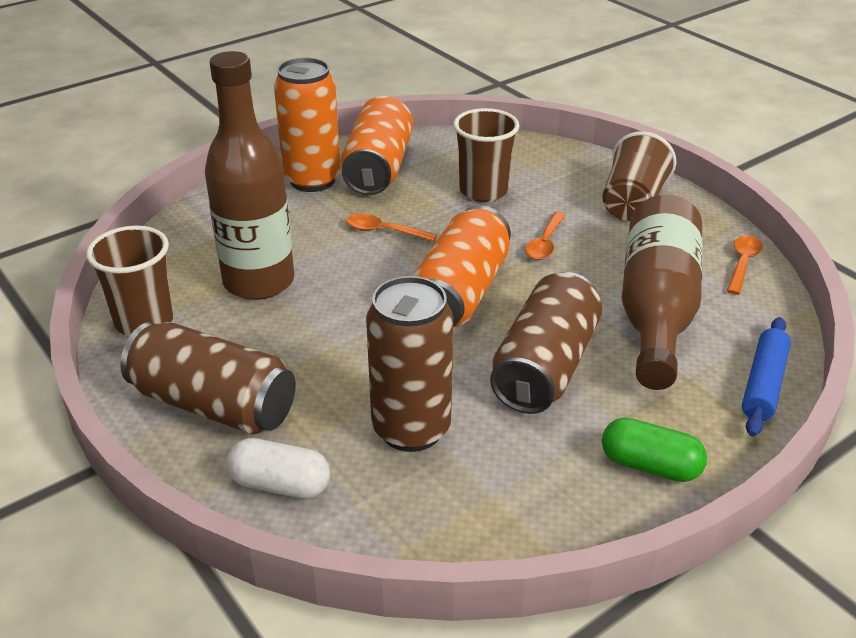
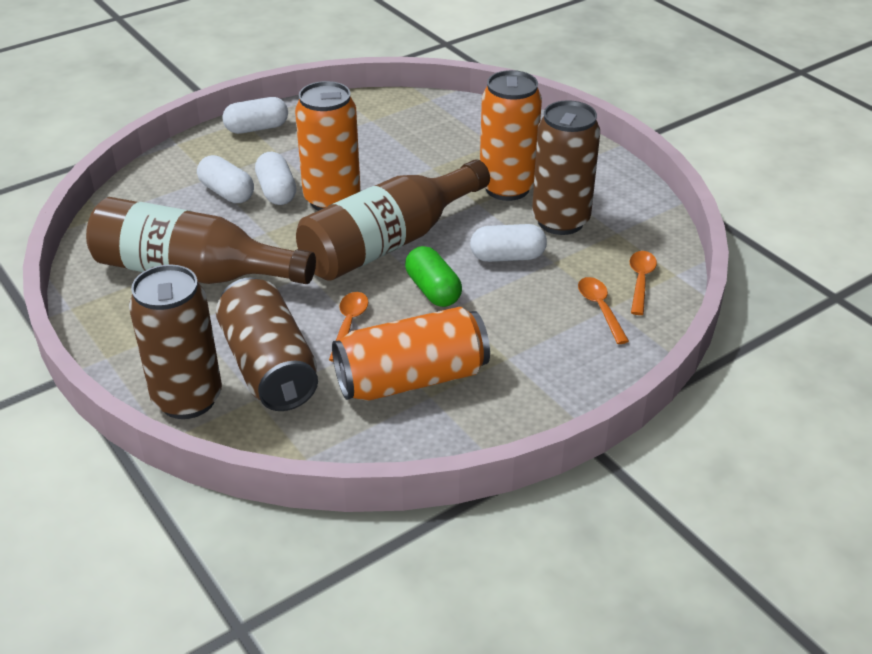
blue rolling pin: [742,317,791,437] = 1 -> none = 0
brown cup: [86,226,174,336] [453,108,520,202] [602,131,676,221] = 3 -> none = 0
white capsule: [227,438,330,499] = 1 -> [197,155,254,203] [222,97,288,134] [255,152,296,205] [470,224,547,262] = 4

